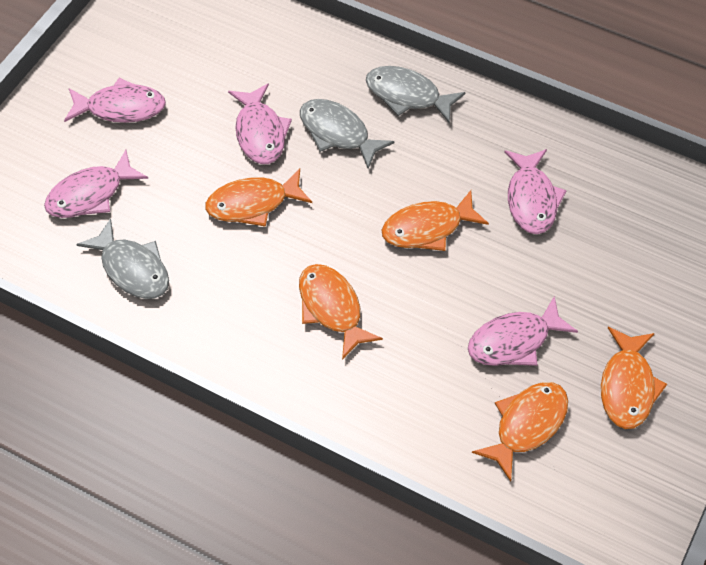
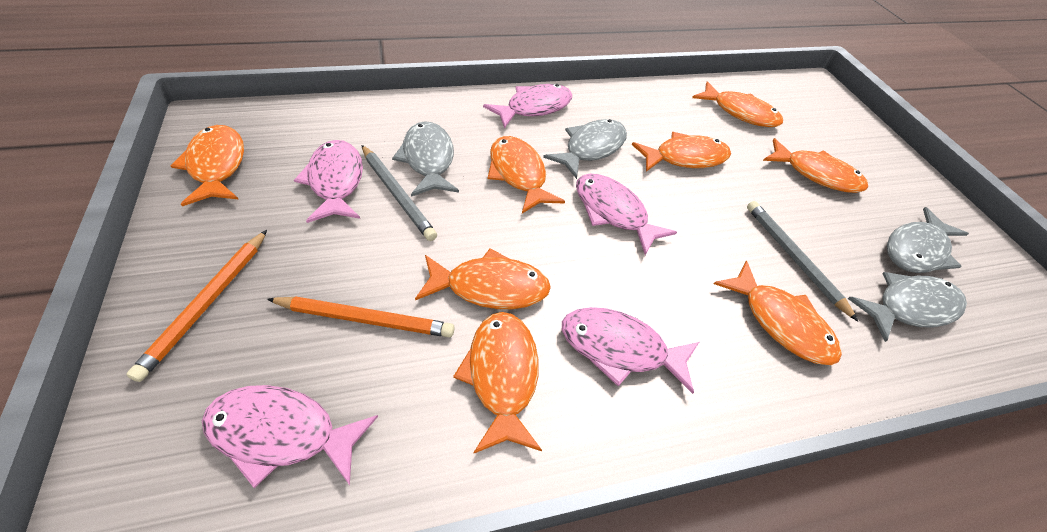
grey fish: [76,218,169,299] [300,99,395,169] [366,66,466,124] = 3 -> [392,121,459,197] [543,119,627,179] [848,272,967,342] [887,207,969,273] = 4
grey pencil: none = 0 -> [362,145,437,241] [747,201,858,321] = 2
orange fish: [205,169,312,227] [299,264,383,360] [382,190,489,251] [472,382,568,482] [601,327,667,429] = 5 -> [171,125,244,206] [415,248,551,309] [453,312,542,454] [488,136,565,213] [632,132,731,172] [692,81,783,127] [714,260,842,365] [763,138,868,193] = 8
orange pencil: none = 0 -> [126,230,267,382] [267,296,455,338] = 2

